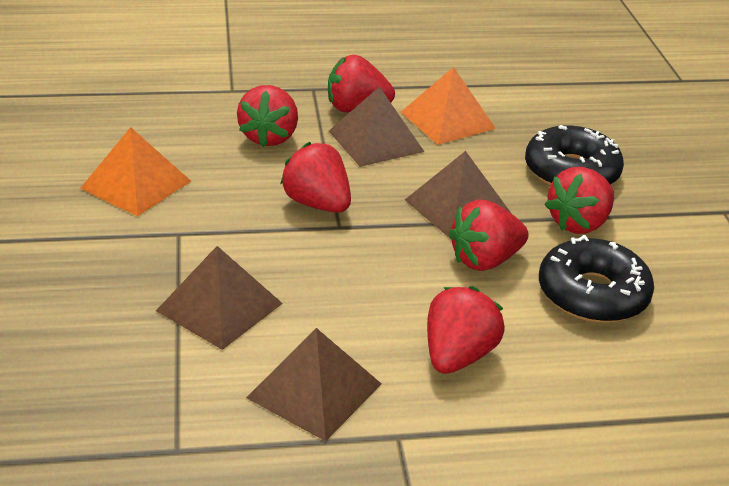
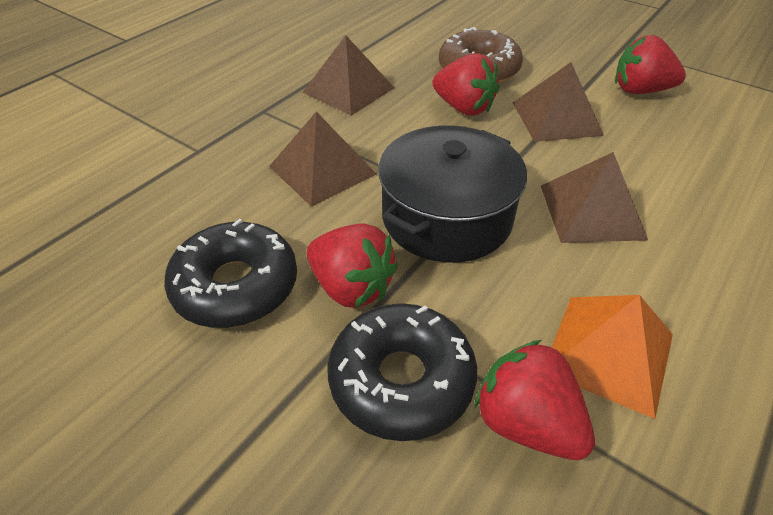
black pot: none = 0 -> [378,125,527,263] = 1
brown donut: none = 0 -> [439,27,523,83] = 1
orange pyramid: [80,127,191,216] [401,67,496,145] = 2 -> [552,295,673,419] = 1
red strawberry: [237,85,298,147] [280,142,351,212] [328,55,395,113] [427,286,505,374] [449,200,529,271] [544,167,614,234] = 6 -> [307,223,398,308] [432,53,499,116] [474,340,595,460] [615,35,686,94] = 4

